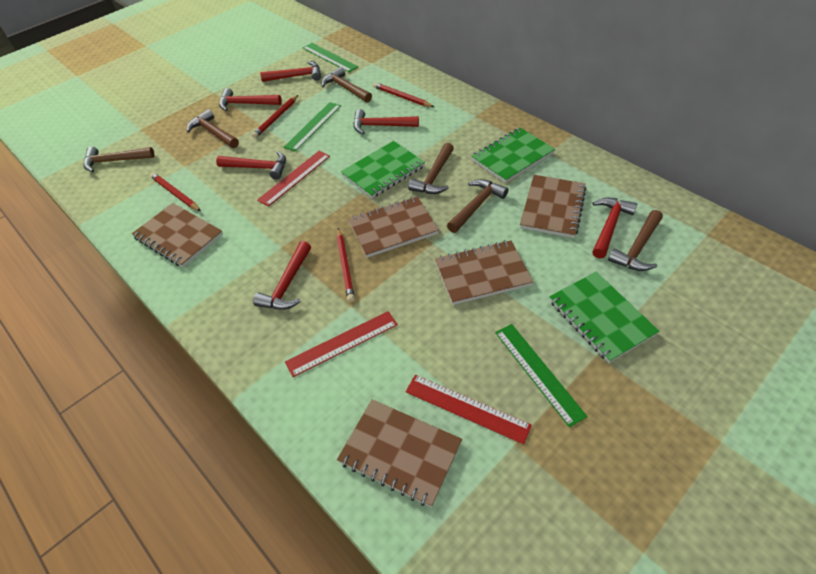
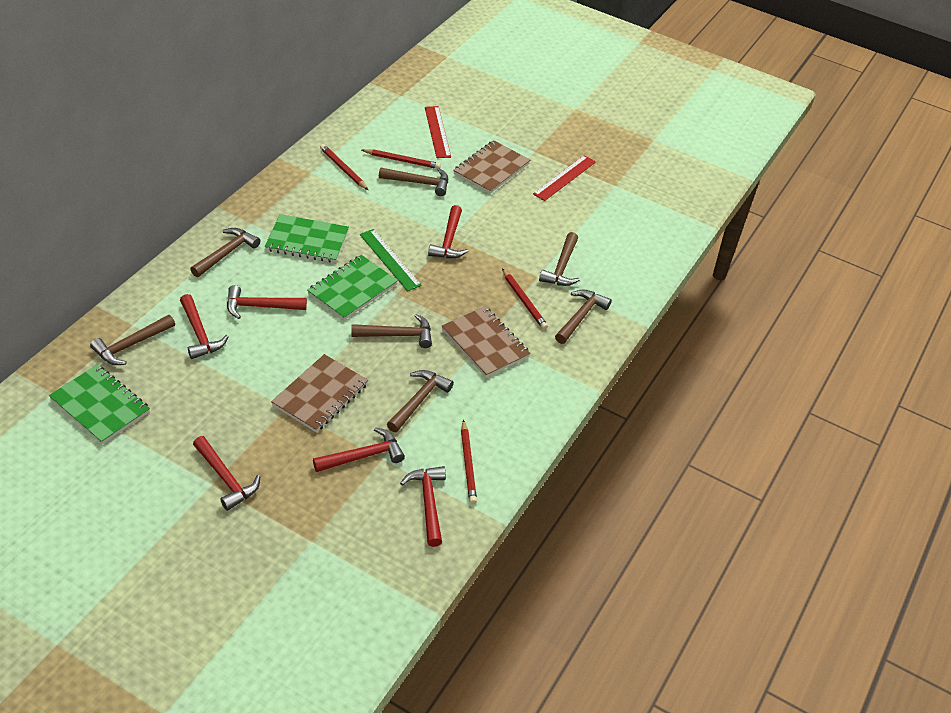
brown hammer: [83,146,155,173] [187,109,239,148] [322,67,372,103] [408,143,454,194] [447,179,508,233] [608,210,663,271] = 6 -> [90,315,175,365] [190,228,261,277] [351,314,432,348] [379,167,448,196] [387,370,454,432] [539,232,580,286] [555,290,612,344] = 7
brown notebook: [132,203,223,267] [337,399,462,507] [348,197,439,258] [435,240,533,305] [520,175,587,238] = 5 -> [271,354,368,432] [442,306,531,378] [453,140,530,194] = 3
green ruler: [284,102,341,151] [303,43,358,72] [495,324,588,427] = 3 -> [360,229,422,291] = 1
red ruler: [257,151,330,207] [285,311,398,377] [405,375,532,444] = 3 -> [425,106,451,158] [533,155,596,201] = 2

